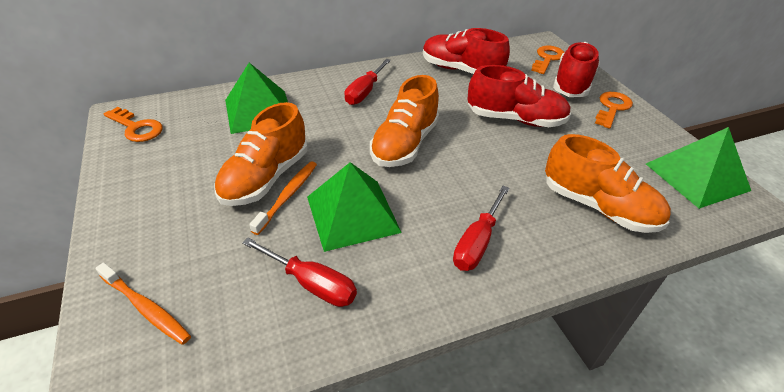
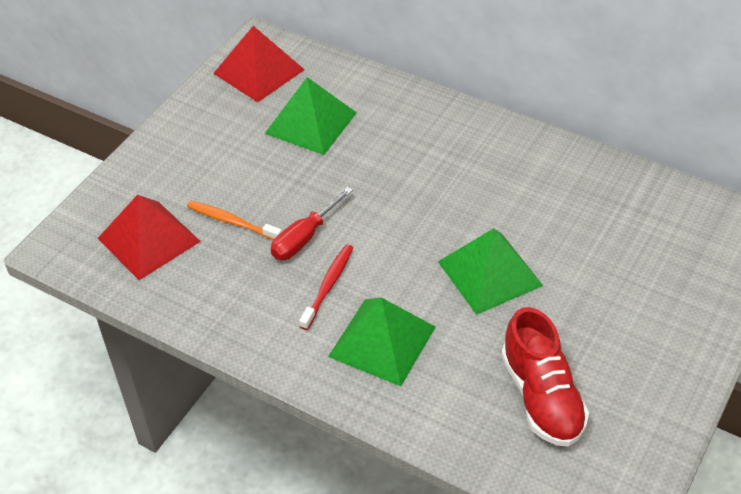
orange key: [104,107,163,142] [531,46,565,74] [595,92,633,129] = 3 -> none = 0
orange shoe: [214,102,308,206] [370,75,439,167] [545,134,671,233] = 3 -> none = 0
orange toothbrush: [95,263,191,345] [249,161,317,235] = 2 -> [187,201,282,240] = 1
red pyramid: none = 0 -> [97,195,201,280] [213,26,305,102] = 2
red screwdriver: [242,238,357,307] [344,59,391,105] [453,186,510,271] = 3 -> [271,187,353,260] = 1
red shoe: [423,28,510,74] [468,65,571,127] [553,42,600,97] = 3 -> [501,307,589,447] = 1
red toothbrush: none = 0 -> [299,244,353,330] = 1

